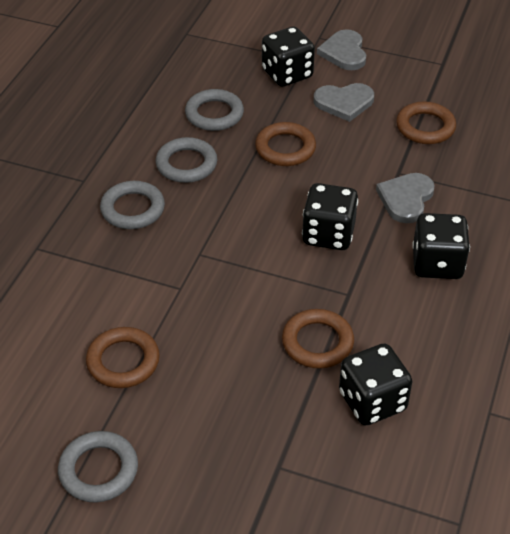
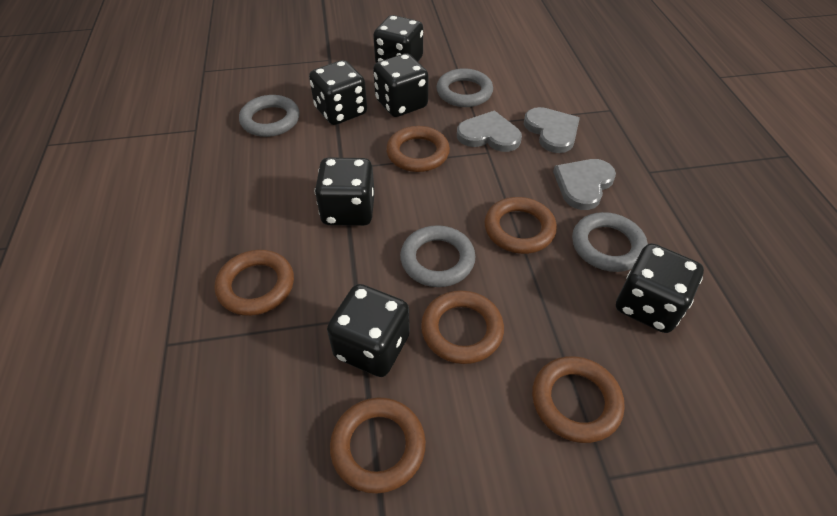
black dice: [262,27,315,87] [302,183,358,250] [339,343,413,425] [412,213,470,279] = 4 -> [309,60,367,125] [315,158,375,226] [327,284,410,377] [373,15,423,63] [373,53,429,117] [616,243,704,333] = 6
brown ring: [86,327,160,388] [255,122,316,166] [282,309,354,369] [396,101,456,144] = 4 -> [215,250,294,316] [330,397,426,494] [386,126,450,172] [421,290,504,364] [484,197,557,254] [532,356,625,443] = 6

